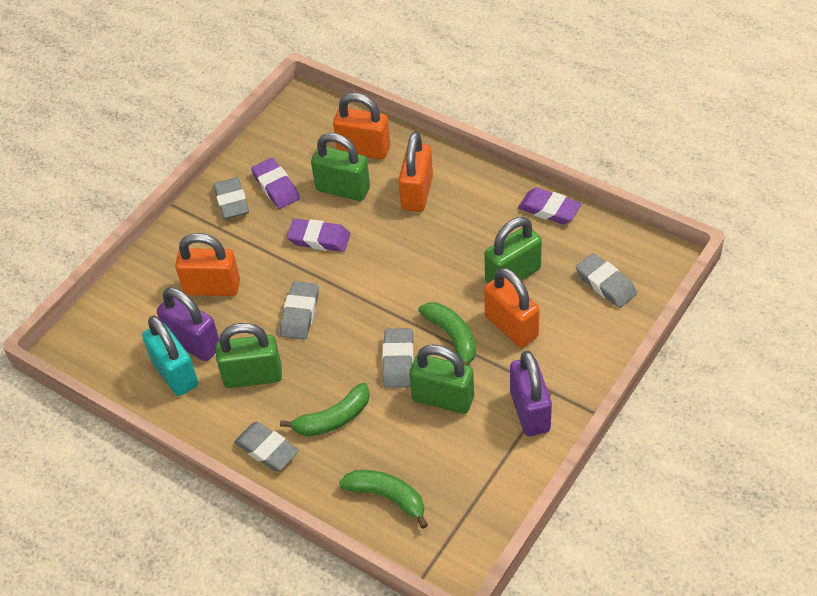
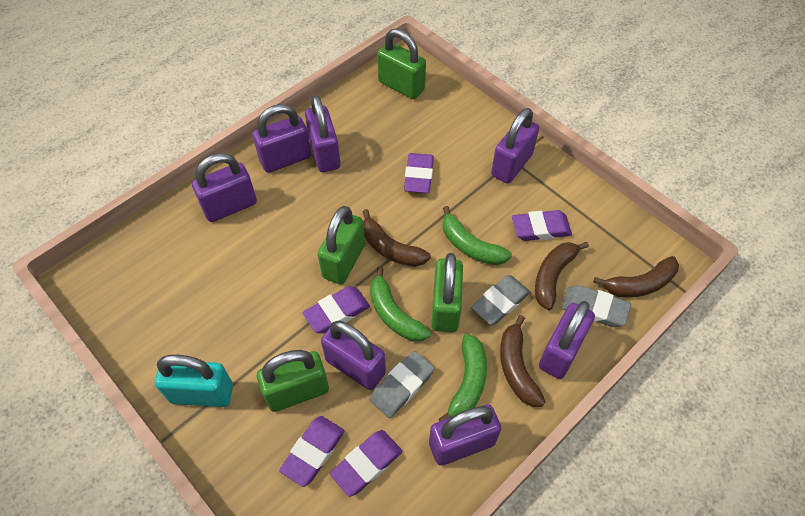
brown banana: none = 0 -> [362,209,431,267] [500,315,545,407] [535,242,589,310] [593,256,679,297] = 4
grey eraser: [214,177,249,219] [234,422,299,471] [280,281,319,340] [382,328,414,388] [576,253,637,308] = 5 -> [370,351,435,418] [471,275,530,325] [561,285,631,327] = 3
orange padlock: [175,233,240,296] [333,93,390,159] [398,132,433,212] [484,268,540,348] = 4 -> none = 0
purple eraser: [251,158,300,209] [287,219,350,252] [518,187,581,224] = 3 -> [279,416,345,487] [303,286,370,333] [330,430,402,497] [404,153,434,193] [512,210,572,241] = 5
purple padlock: [157,287,220,361] [510,351,552,436] = 2 -> [192,153,257,222] [252,104,311,173] [305,95,341,172] [321,320,386,390] [429,404,502,466] [491,108,539,184] [539,301,595,379] = 7

